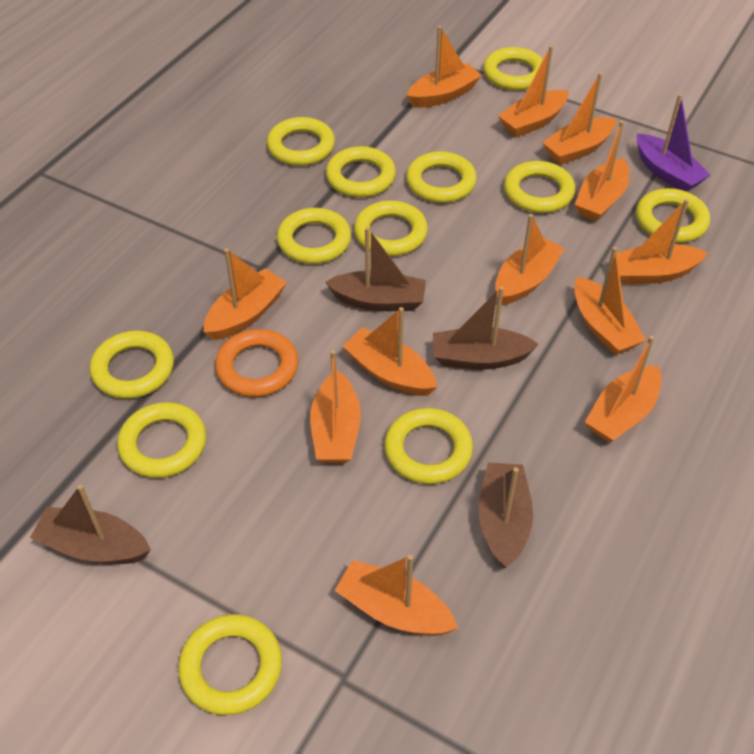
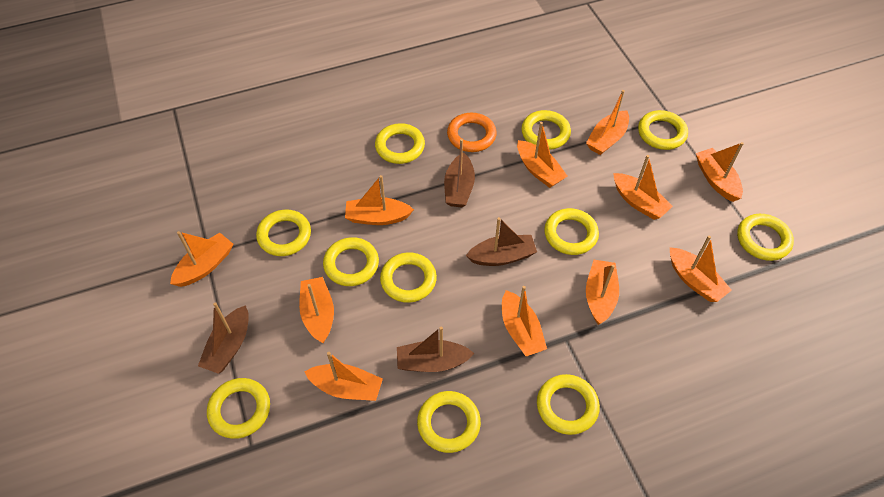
orange boat: [203,248,287,340] [310,350,361,463] [334,555,458,636] [342,307,437,396] [406,26,482,108] [495,214,565,305] [498,45,568,137] [542,73,616,165] [574,247,646,355] [575,121,629,222] [585,336,662,443] [610,199,708,284] = 12 -> [170,231,233,287] [299,277,334,343] [305,352,383,401] [345,175,414,225] [502,286,547,356] [517,122,568,188] [586,90,629,155] [586,260,619,325] [613,155,673,220] [670,235,732,302] [696,142,744,202] = 11
purple boat: [637,94,711,192] = 1 -> none = 0
yellow ring: [90,331,174,399] [117,402,206,478] [178,614,282,715] [267,117,335,166] [277,208,351,264] [326,146,396,197] [354,200,428,256] [384,408,473,484] [406,151,477,203] [483,47,543,90] [504,161,575,213] [636,188,710,243] = 12 -> [207,378,270,439] [256,210,311,256] [323,237,379,286] [375,123,425,164] [380,252,437,303] [417,391,481,453] [521,110,571,150] [537,374,600,435] [544,208,599,255] [638,110,688,150] [737,214,794,261] = 11

